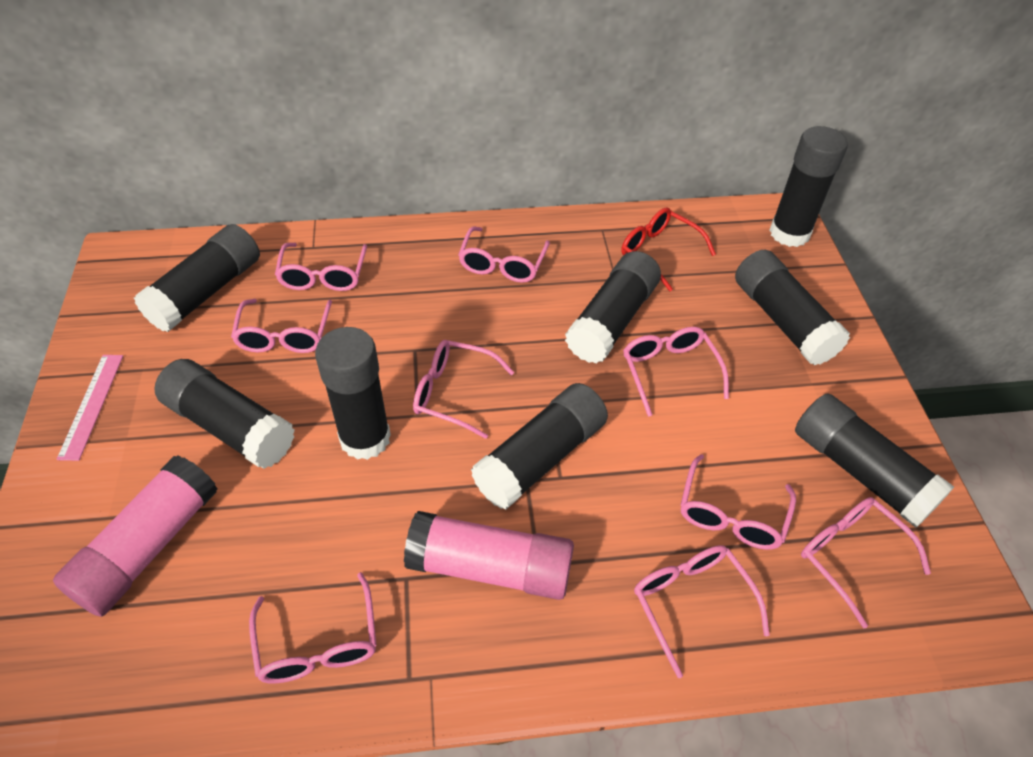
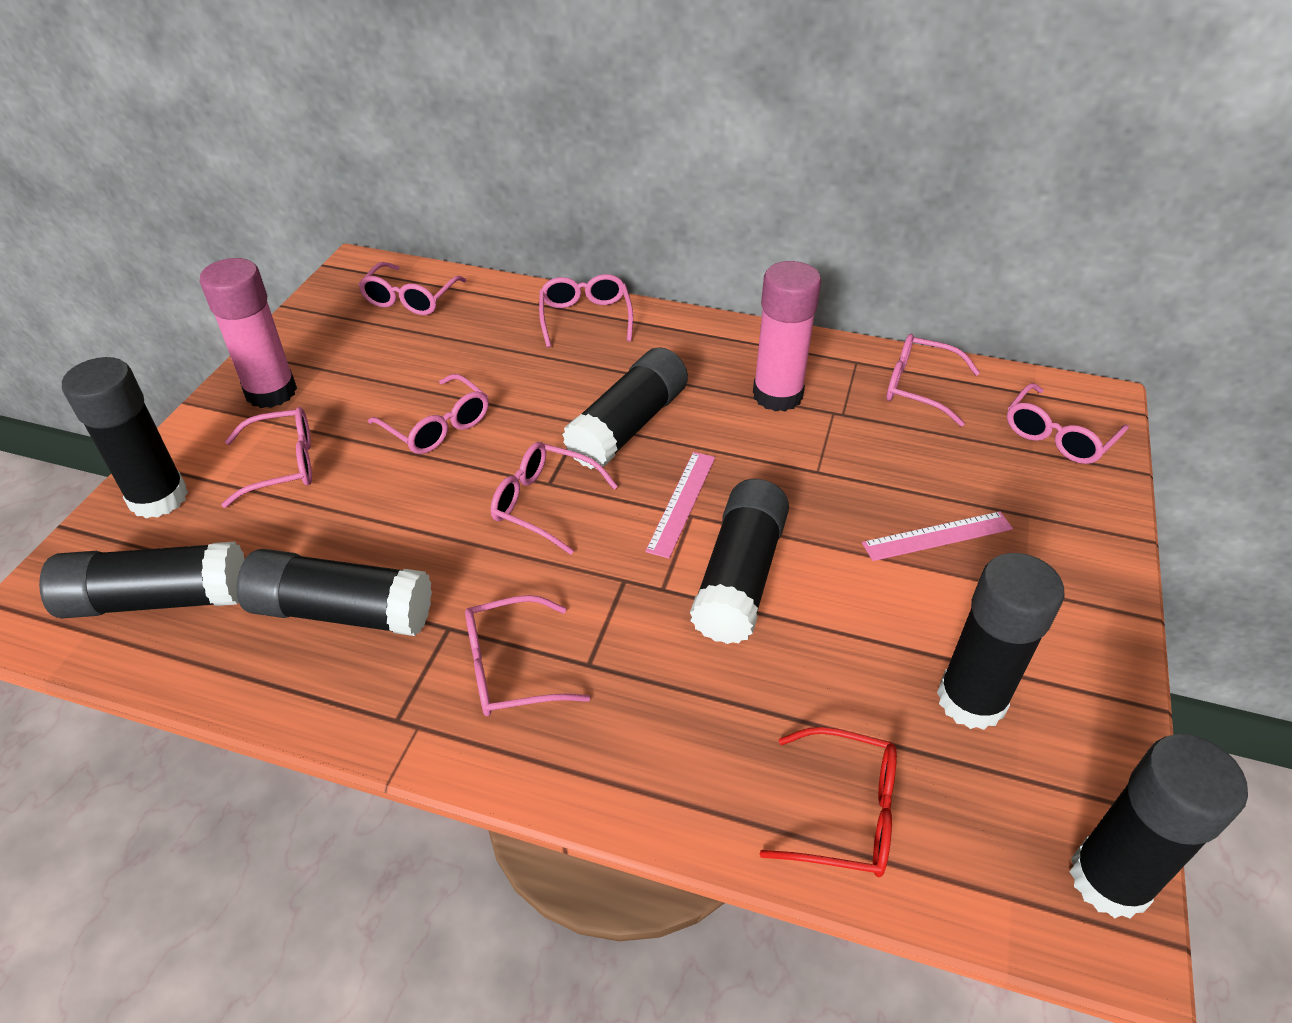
black glue stick: [134,224,260,332] [154,359,295,469] [315,327,391,460] [471,383,608,509] [565,251,661,364] [735,250,850,365] [769,126,848,247] [795,393,954,528] = 8 -> [39,542,245,619] [62,357,188,518] [236,549,432,636] [562,347,688,469] [690,479,789,644] [937,553,1065,730] [1070,734,1248,919] = 7
pink glasses: [231,299,332,353] [249,572,376,683] [275,243,367,291] [413,340,514,439] [458,227,550,283] [623,327,729,417] [634,545,770,678] [680,454,796,550] [801,497,931,629] = 9 -> [221,407,312,508] [358,262,466,315] [368,374,489,454] [465,595,590,716] [491,442,618,555] [539,274,633,348] [886,334,980,426] [1007,383,1129,464] = 8
pink ruler: [56,355,123,461] = 1 -> [645,452,715,559] [862,511,1013,561] = 2

